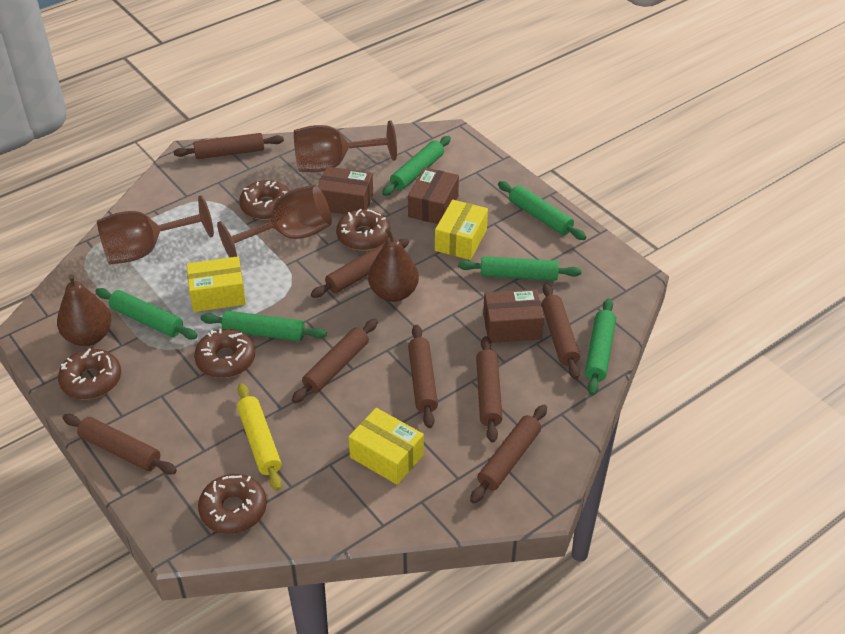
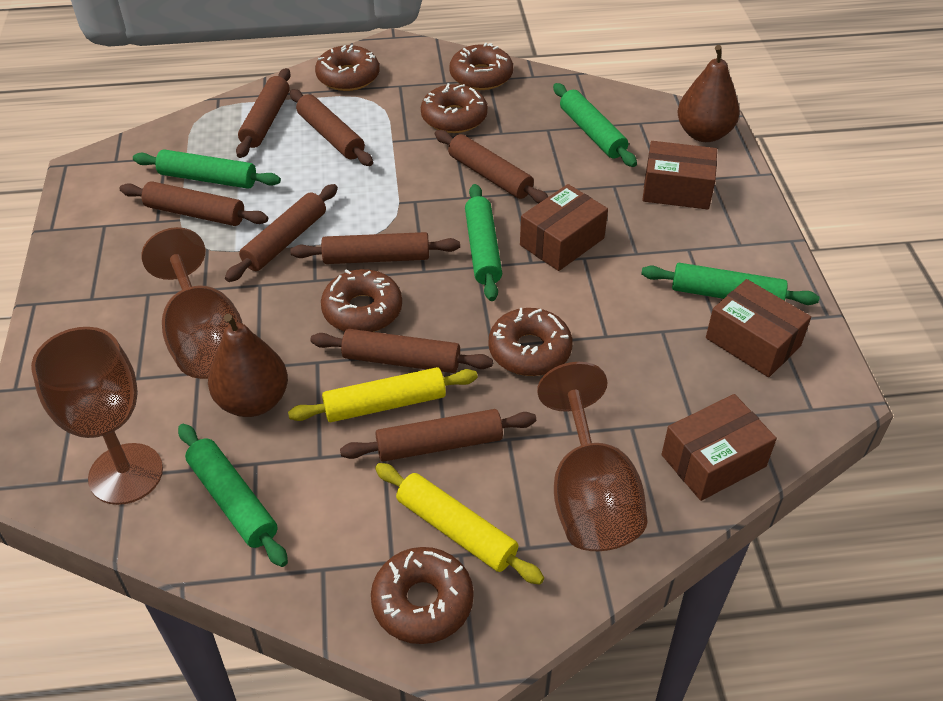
brown box: [318,167,373,214] [408,167,459,224] [483,289,544,343] = 3 -> [520,184,608,271] [642,141,717,209] [662,394,777,501] [706,279,811,377] = 4
brown donut: [58,348,121,399] [194,329,255,378] [198,474,267,534] [239,180,290,220] [336,209,390,251] = 5 -> [315,45,379,91] [321,269,402,332] [371,547,474,644] [421,83,488,133] [449,43,513,90] [489,308,573,376] = 6
green rolling pin: [95,288,198,339] [201,311,327,341] [382,136,451,196] [458,256,581,281] [498,181,586,240] [585,299,616,395] = 6 -> [133,149,281,189] [178,424,288,567] [465,184,502,301] [553,83,637,167] [641,263,819,305] = 5
yellow box: [187,256,246,312] [349,408,424,485] [435,200,488,260] = 3 -> none = 0
yellow rolling pin: [237,383,282,491] = 1 -> [288,367,478,422] [375,463,544,585] = 2

